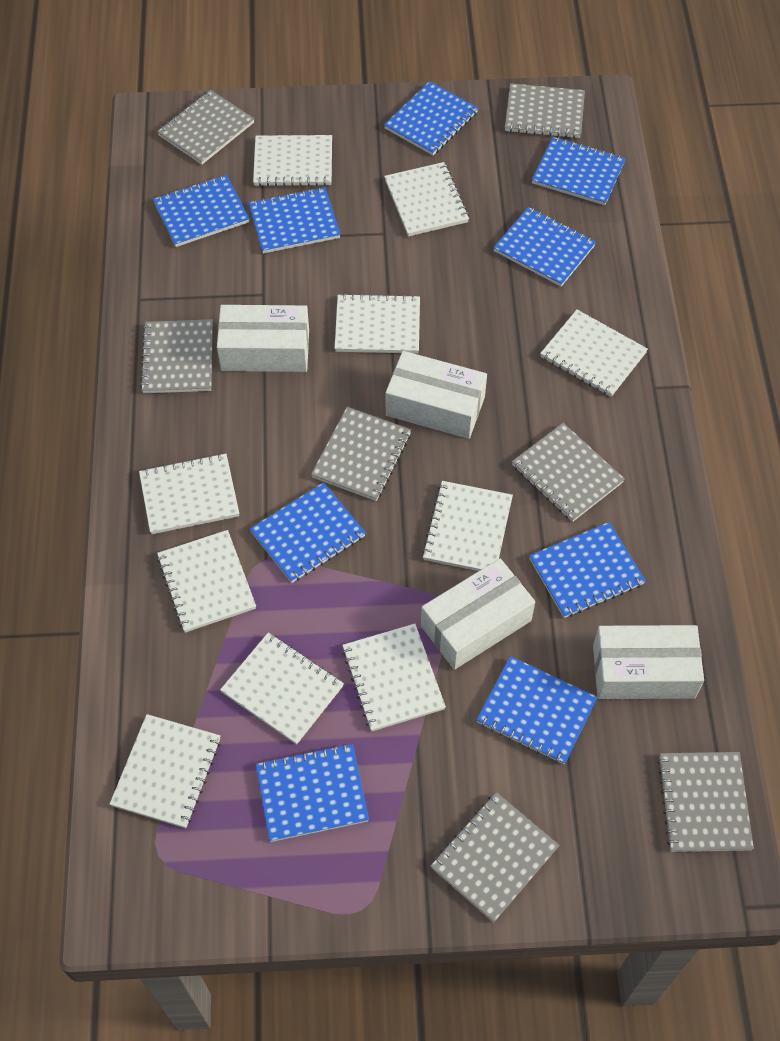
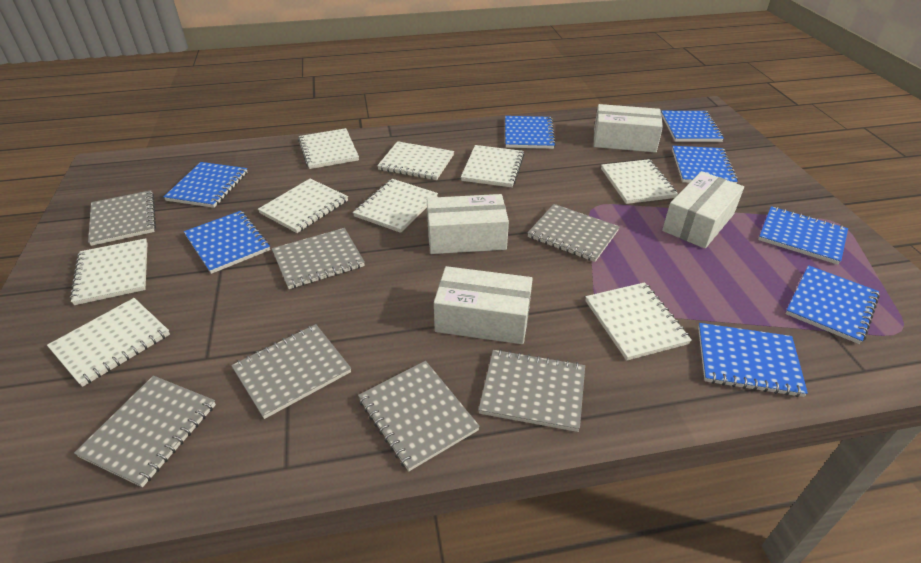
blue notebook: [153,175,250,247] [249,187,340,254] [250,482,366,583] [256,744,369,842] [384,81,478,155] [476,656,597,764] [493,207,596,287] [529,522,646,618] [532,137,626,205] = 9 -> [164,162,247,208] [184,211,270,274] [505,116,556,149] [661,111,724,142] [672,146,738,183] [698,323,808,397] [758,206,848,265] [785,265,880,344] = 8
white notebook: [110,714,221,828] [139,453,239,534] [157,530,256,633] [220,632,344,745] [253,135,332,187] [335,293,420,354] [342,624,446,731] [384,162,469,237] [422,481,513,571] [540,310,648,397] = 10 -> [47,298,170,387] [70,238,148,305] [258,179,348,233] [298,128,359,169] [353,179,438,233] [377,141,454,180] [461,145,524,187] [585,282,692,361] [601,159,678,204] = 9

